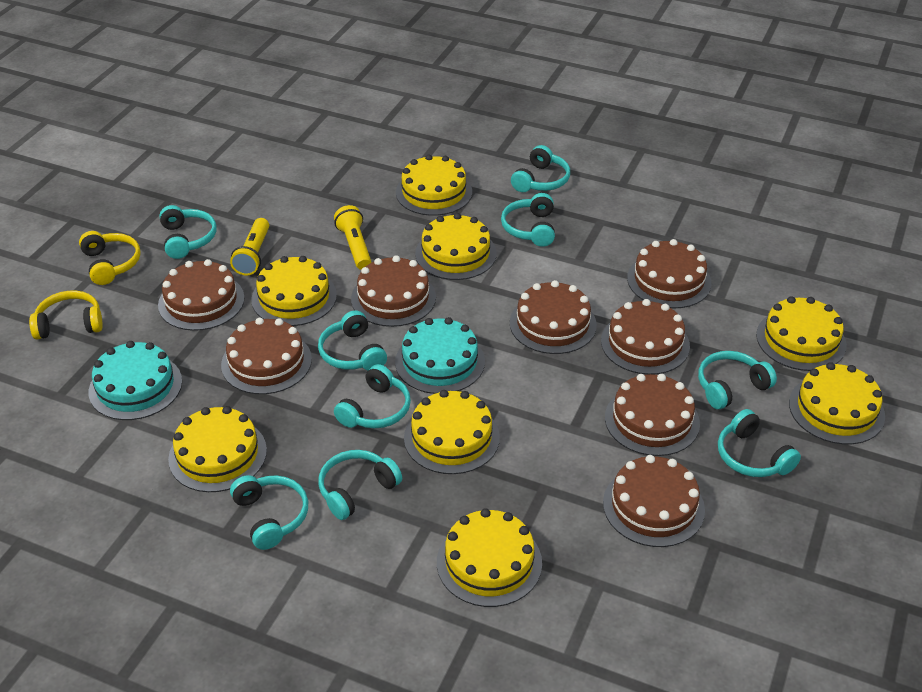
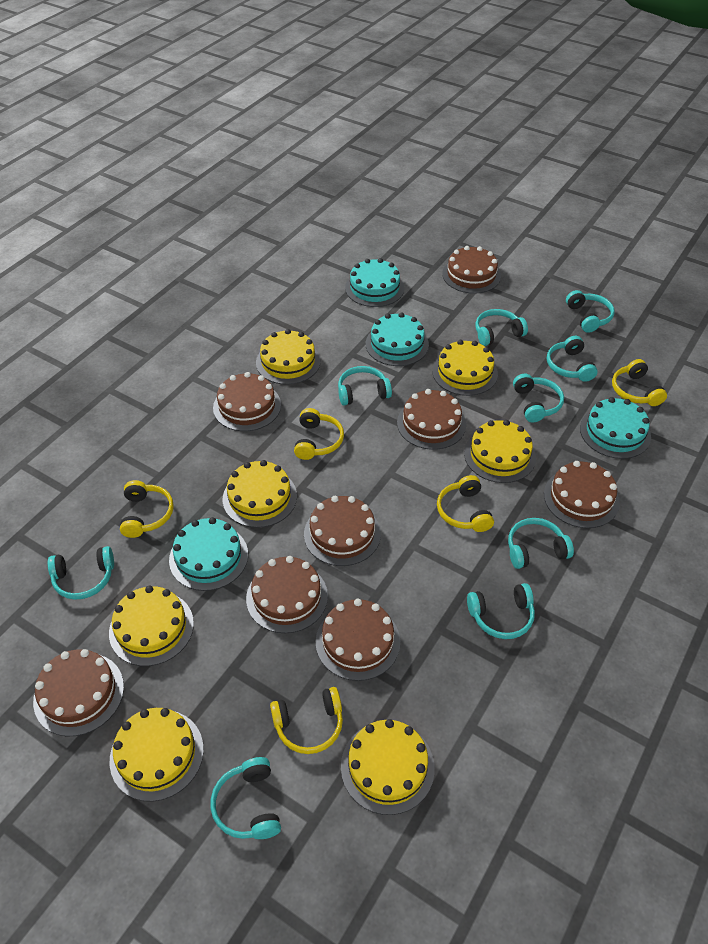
turquoise cake: [89,341,182,420] [395,317,485,394] = 2 -> [169,517,248,591] [345,258,404,307] [366,313,429,366] [580,397,651,459] = 4
yellow cake: [168,406,267,492] [251,256,337,326] [396,154,472,216] [404,390,500,474] [415,213,497,280] [437,508,542,607] [756,296,847,371] [789,362,885,444] = 8 -> [109,585,194,666] [110,708,204,802] [223,460,297,528] [256,329,321,385] [341,719,435,815] [432,340,498,396] [464,420,536,483] = 7
yellow flashlight: [230,218,269,276] [334,205,371,270] = 2 -> none = 0
yellow headphones: [29,290,103,339] [79,231,141,285] = 2 -> [120,480,174,538] [270,687,343,754] [294,408,344,460] [437,475,494,532] [612,359,667,406] = 5

